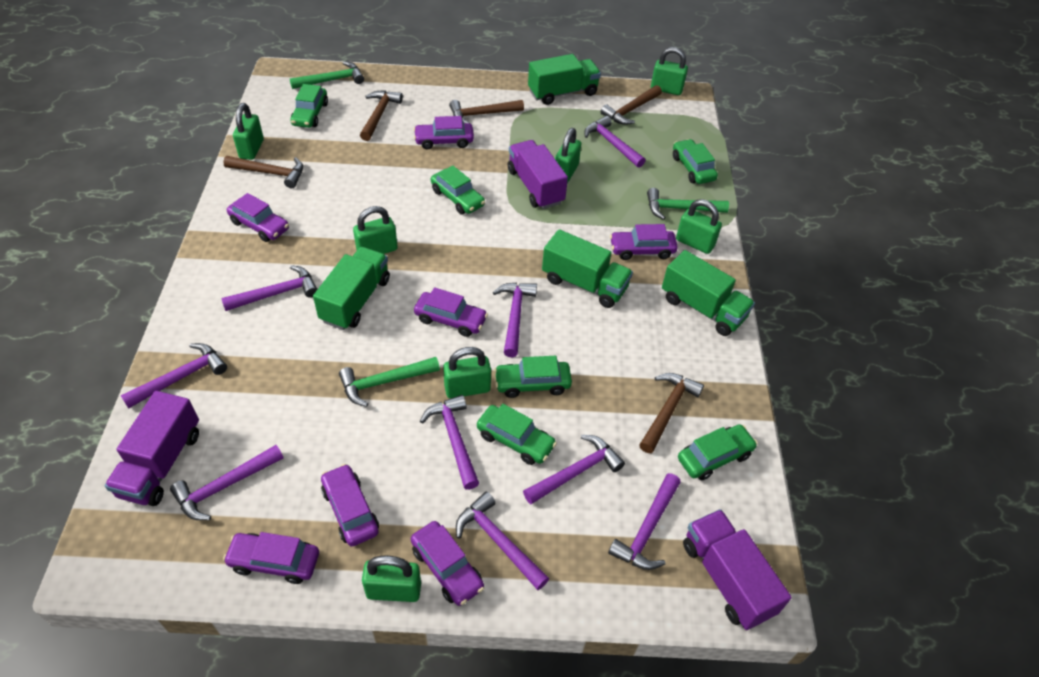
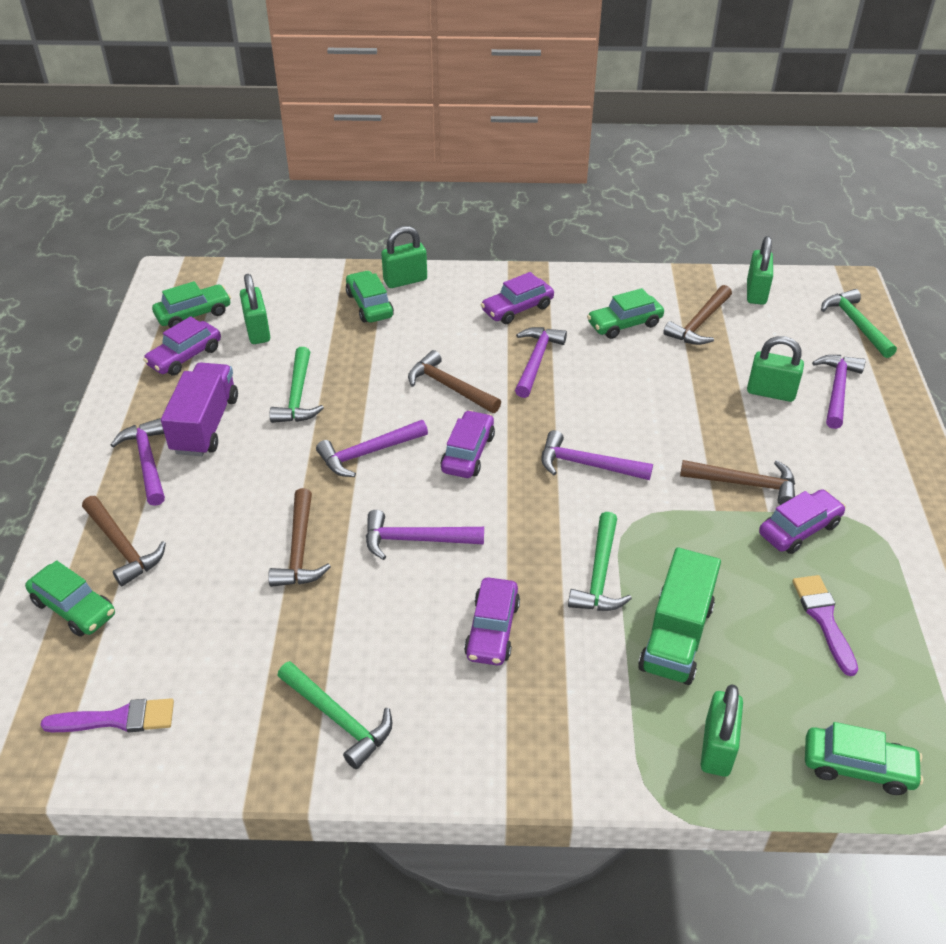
green car: [290,84,328,128] [431,165,485,214] [477,404,557,465] [494,356,572,398] [673,139,718,184] [678,424,758,480] = 6 -> [25,560,115,637] [152,281,231,328] [346,270,394,323] [587,288,664,339] [805,722,923,795] = 5
green hammer: [290,61,364,89] [339,357,440,407] [647,188,729,220] = 3 -> [269,347,324,423] [278,661,392,769] [568,512,632,611] [821,289,897,358] = 4
green padlock: [233,103,264,160] [353,206,398,254] [362,556,421,602] [443,347,491,398] [555,128,581,183] [651,47,688,95] [676,199,722,254] = 7 -> [240,274,270,344] [381,226,427,288] [701,684,743,777] [747,236,773,305] [747,336,804,402] = 5
green truck: [313,247,390,330] [528,54,601,105] [542,229,633,308] [662,250,755,336] = 4 -> [638,547,721,685] = 1
purple brush: none = 0 -> [41,699,174,732] [792,575,858,676] = 2
purple car: [223,532,319,584] [227,193,289,242] [321,464,379,547] [411,521,484,606] [414,116,474,150] [414,287,488,337] [610,224,678,260] = 7 -> [143,316,221,376] [440,410,495,478] [464,577,520,665] [481,272,554,324] [759,489,846,554] = 5
purple hammer: [120,343,227,409] [170,445,283,520] [221,265,318,311] [420,395,479,490] [456,492,549,590] [493,283,537,357] [523,435,625,504] [584,116,646,168] [608,473,681,570] = 9 -> [111,418,165,506] [316,420,428,477] [366,510,484,560] [515,327,567,398] [541,430,653,480] [812,355,866,429] = 6
purple truck: [105,391,199,506] [508,140,568,209] [683,509,792,630] = 3 -> [161,362,238,456] = 1

